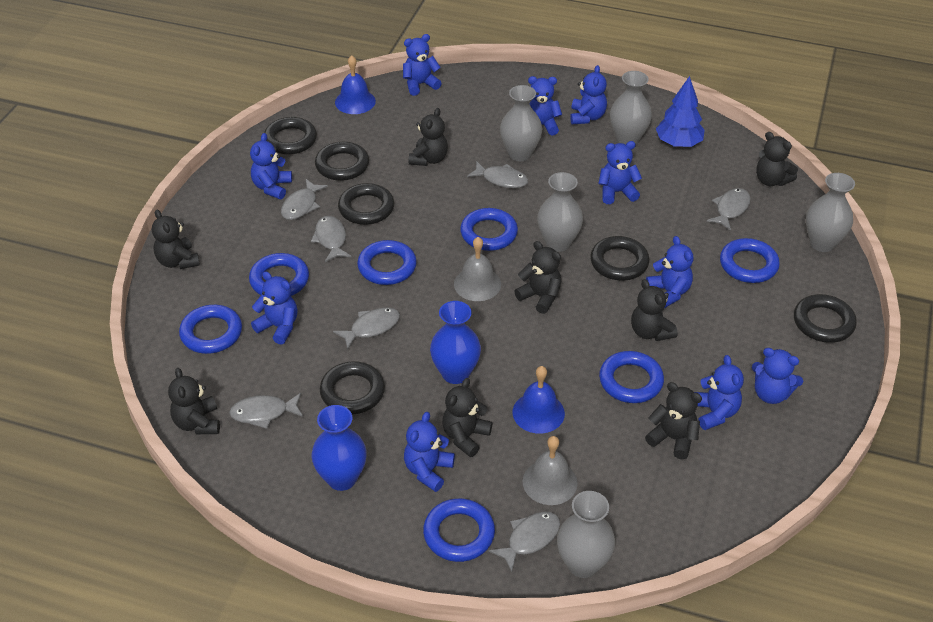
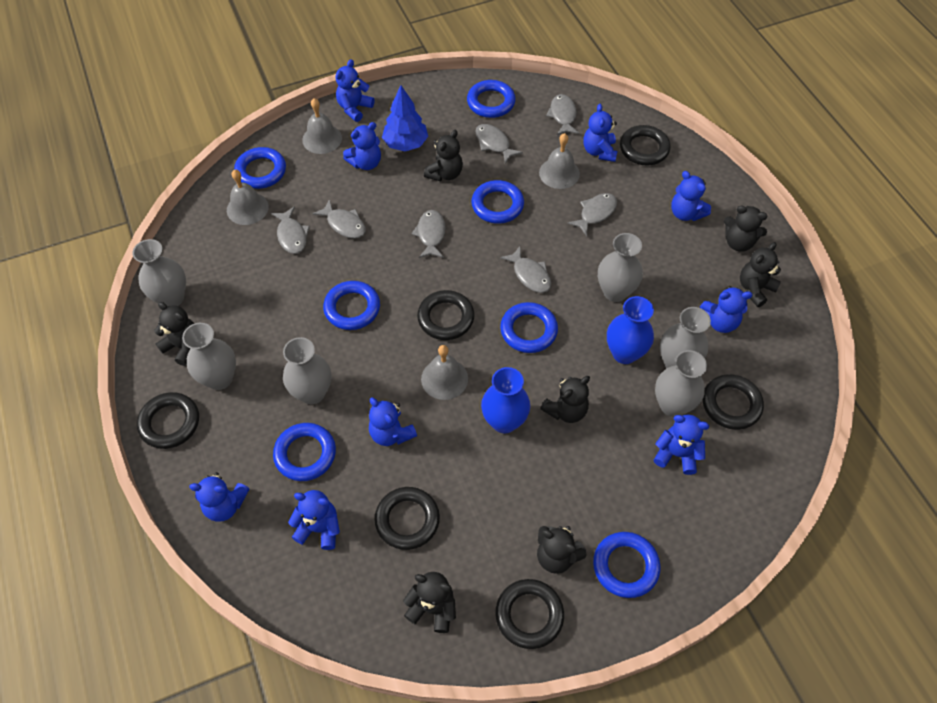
black teddy bear: [152,210,200,269] [168,368,220,434] [409,108,448,166] [442,378,493,457] [514,241,561,314] [631,279,678,341] [645,382,702,459] [756,132,798,186] = 8 -> [154,302,195,366] [403,572,456,633] [424,130,463,181] [537,526,587,574] [540,376,590,423] [724,205,767,252] [740,242,781,307] = 7
blue bell: [335,55,376,114] [513,366,565,434] = 2 -> none = 0
blue teddy bear: [250,133,292,199] [251,271,298,345] [403,34,442,96] [404,412,455,492] [528,76,562,136] [570,65,607,124] [598,141,642,204] [646,236,693,308] [694,355,744,430] [752,348,803,404] = 10 -> [189,472,249,522] [288,490,340,550] [336,59,375,122] [343,122,381,170] [369,397,417,446] [583,104,618,162] [654,415,709,475] [671,171,711,221] [700,286,752,333] = 9
grey bell: [454,237,501,301] [523,436,577,505] = 2 -> [227,169,269,225] [302,98,342,154] [421,345,468,400] [539,133,580,189] = 4
grey vase: [500,85,542,161] [537,172,583,252] [557,491,615,578] [610,71,652,144] [806,173,855,252] = 5 -> [132,239,186,306] [182,323,236,390] [283,337,331,404] [598,233,643,302] [655,350,707,417] [660,307,711,369] = 6

